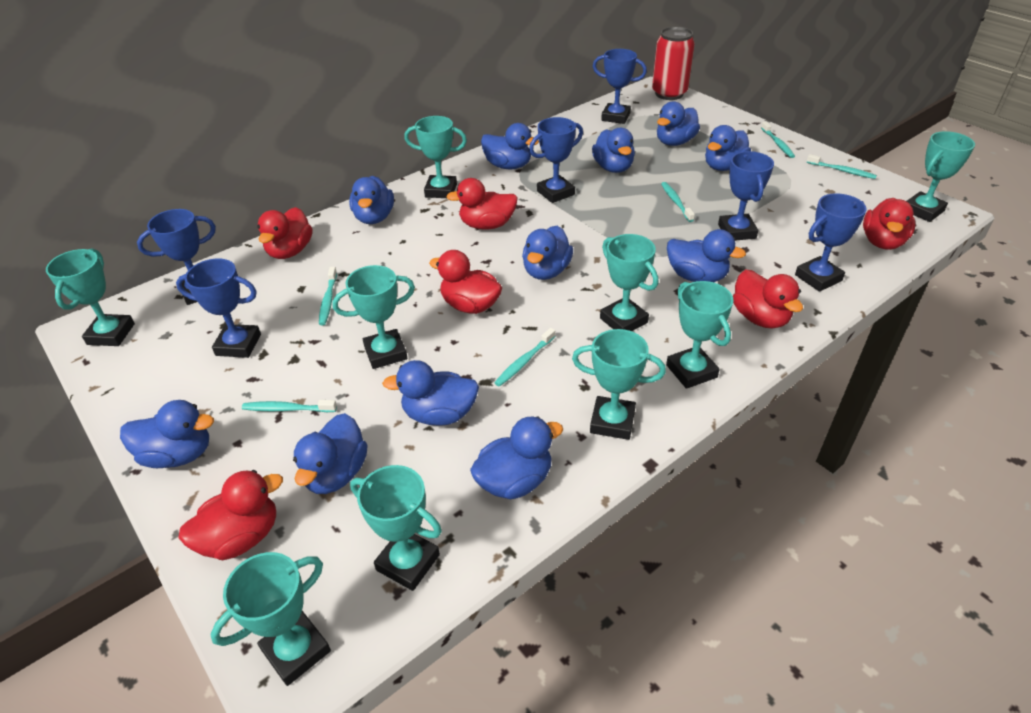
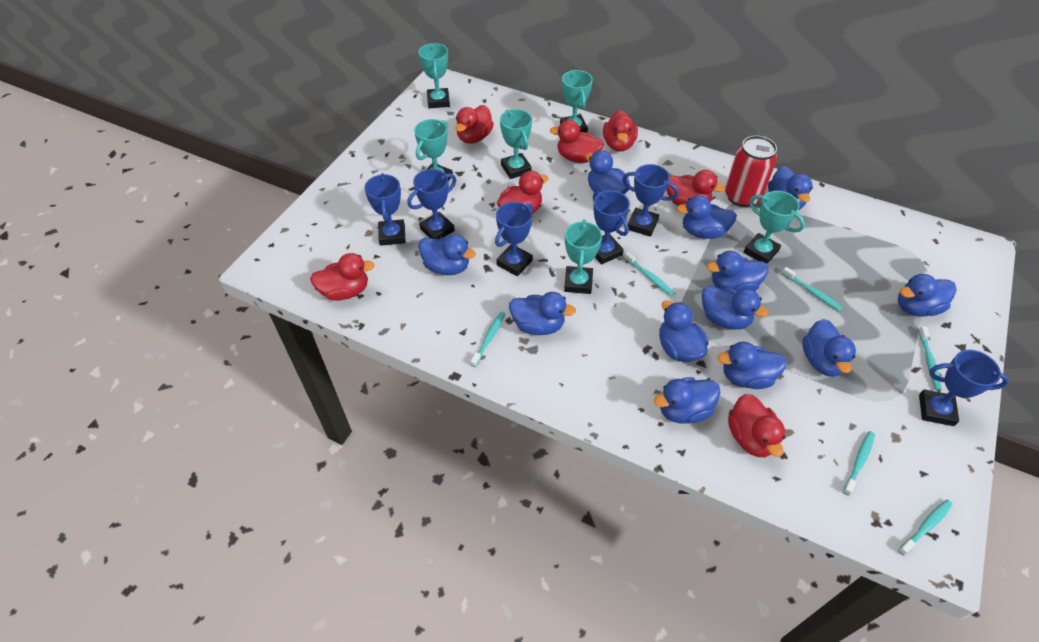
blue duck: [120,400,214,468] [293,413,367,494] [349,176,394,224] [382,360,479,425] [470,417,563,499] [481,123,539,169] [522,226,573,280] [592,128,635,173] [657,101,700,146] [667,229,746,282] [705,125,751,171] = 11 -> [418,234,476,275] [509,292,576,335] [585,150,630,194] [654,377,721,423] [659,300,708,362] [676,195,737,239] [702,286,768,329] [707,251,768,291] [717,342,787,389] [768,166,812,210] [802,319,856,377] [898,274,956,317] = 12
red duck: [179,470,283,560] [257,207,313,259] [429,250,502,314] [446,178,518,230] [733,270,803,329] [863,198,915,250] = 6 -> [310,253,375,301] [455,105,494,144] [497,171,549,214] [550,120,604,163] [603,110,638,152] [666,170,725,206] [728,394,785,457] = 7
turquoise trophy: [46,248,135,346] [210,552,331,686] [332,265,415,369] [350,465,442,591] [404,116,467,198] [572,329,666,440] [600,234,658,331] [666,281,734,389] [907,131,975,222] = 9 -> [414,119,453,181] [418,43,450,108] [500,109,532,179] [560,70,593,133] [564,220,602,294] [744,191,805,264] = 6

